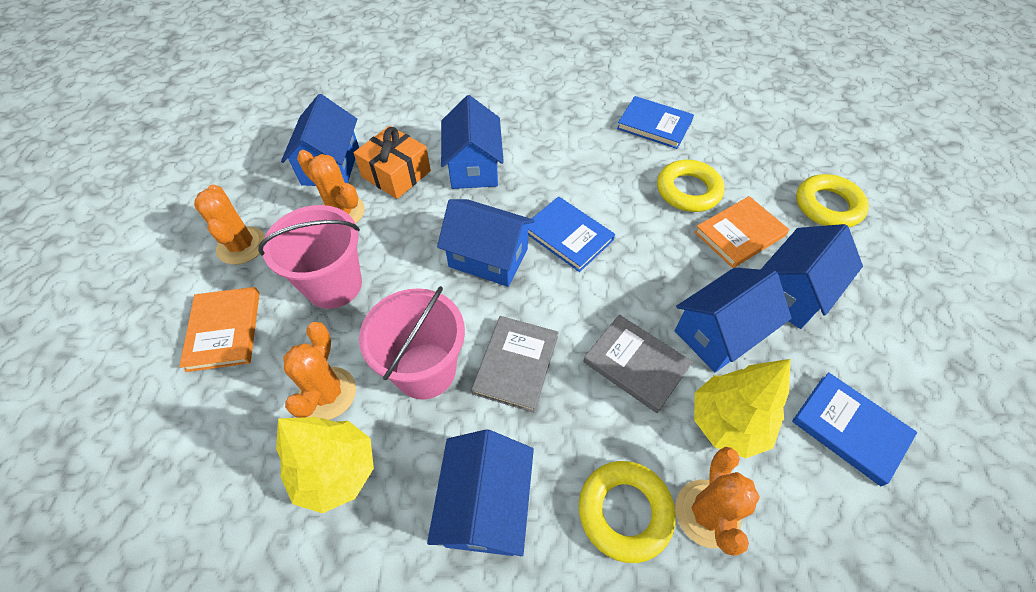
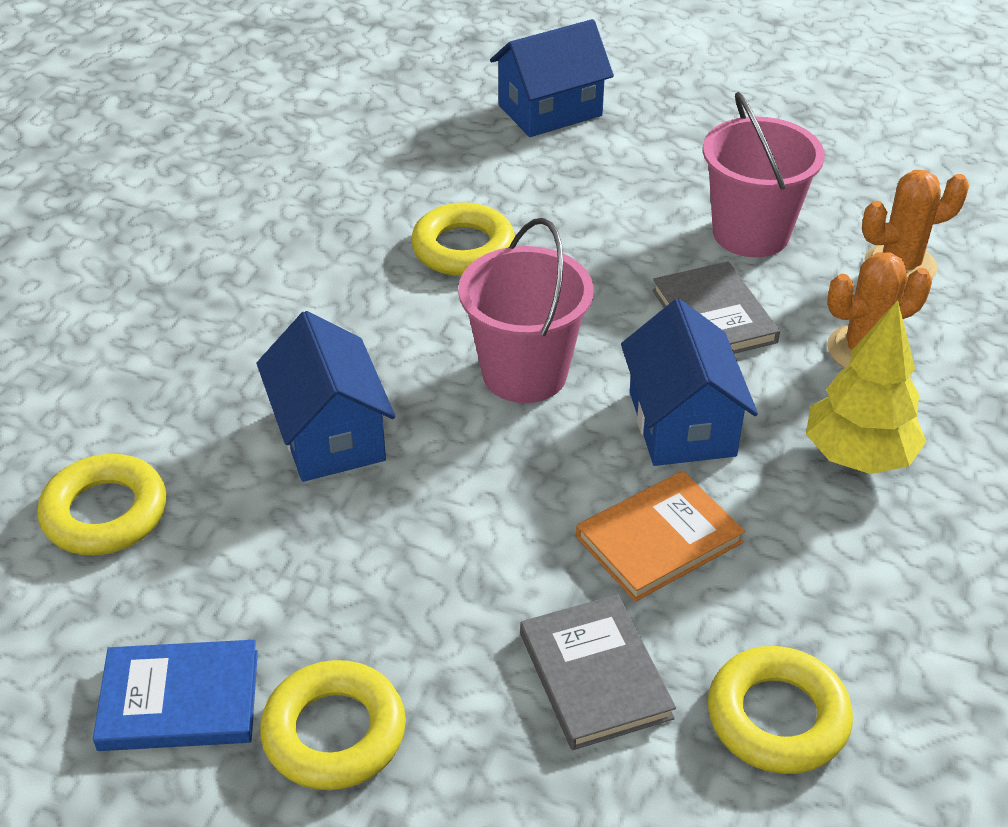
blue book: [528,196,615,272] [617,96,694,149] [792,372,917,486] = 3 -> [93,640,258,751] = 1
blue house: [281,94,359,186] [427,429,534,556] [437,199,535,287] [441,95,504,189] [675,268,792,372] [761,224,863,329] = 6 -> [257,311,396,482] [490,19,614,137] [621,299,758,466] = 3
orange book: [179,287,260,372] [694,196,789,268] = 2 -> [576,471,745,602] = 1
orange cactus: [194,184,265,265] [283,322,356,420] [297,150,365,224] [675,447,760,556] = 4 -> [827,252,932,368] [862,170,969,284] = 2
orange gift: [354,126,431,199] = 1 -> none = 0
yellow ring: [579,461,676,563] [657,160,724,212] [796,174,869,227] = 3 -> [37,454,167,555] [260,660,406,790] [411,202,515,276] [708,646,853,774] = 4
yellow tree: [276,417,374,513] [694,359,790,458] = 2 -> [806,300,927,474] = 1

